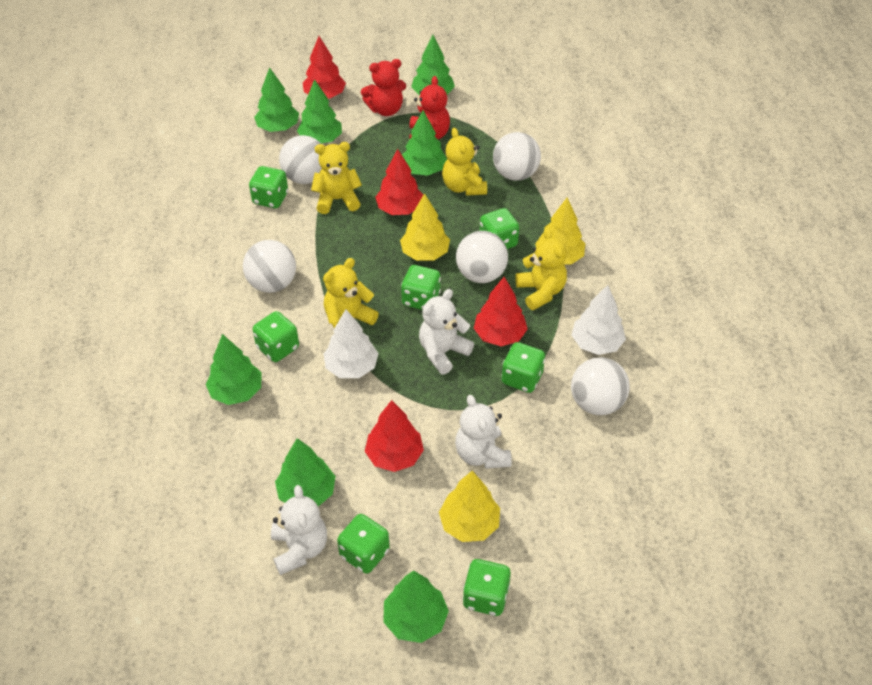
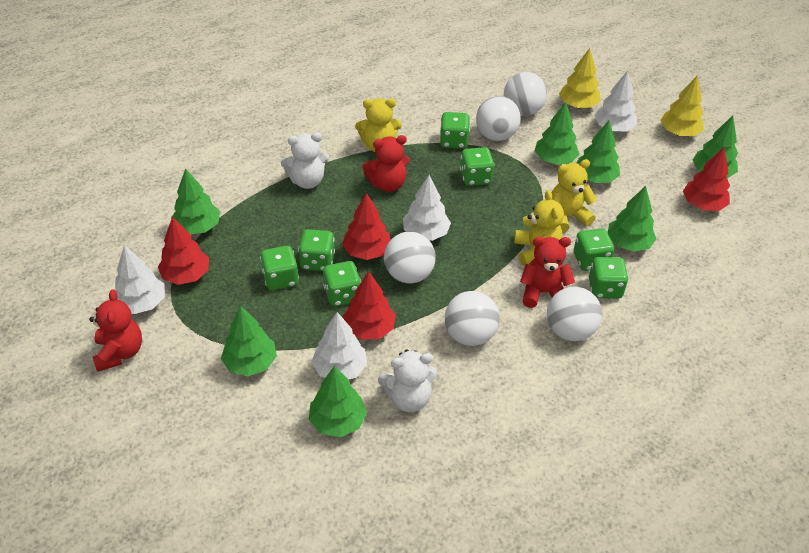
red teddy bear: [361,59,406,116] [409,76,450,139] = 2 -> [89,289,142,372] [362,135,410,192] [520,237,575,308] = 3
white teddy bear: [271,485,327,575] [419,289,474,375] [455,395,512,469] = 3 -> [281,132,329,189] [378,350,437,412] = 2
white tree: [323,309,379,378] [571,285,626,355] = 2 -> [115,245,165,314] [312,312,367,380] [403,175,451,241] [594,70,637,131] = 4
yellow teddy bear: [311,142,362,214] [323,258,379,328] [442,128,487,196] [515,228,567,310] = 4 -> [355,98,402,152] [514,190,564,266] [552,159,597,232] = 3
yellow tree: [400,193,450,261] [439,471,500,542] [535,198,585,264] = 3 -> [559,48,601,108] [660,75,704,136] = 2

